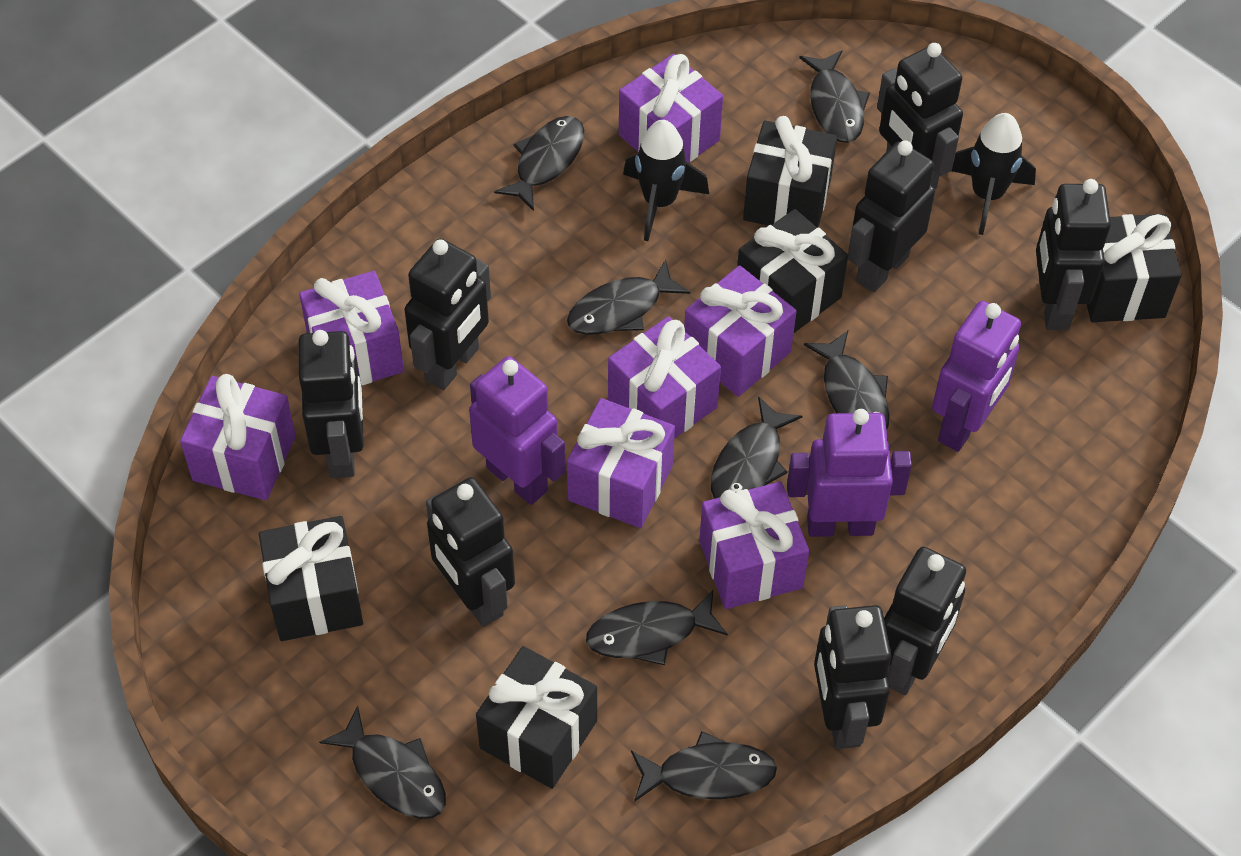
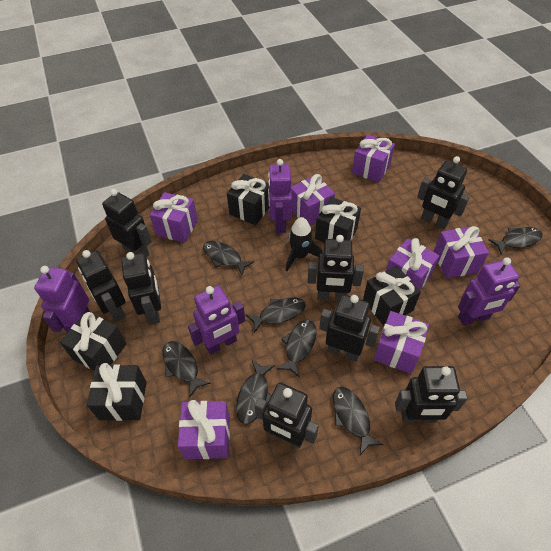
black fish: [319,706,446,819] [494,116,584,211] [567,259,690,335] [586,590,728,665] [631,731,777,802] [711,396,802,499] [799,50,870,143] [804,331,890,430] = 8 -> [162,341,211,398] [203,241,255,275] [236,360,275,424] [246,297,306,333] [277,320,316,378] [333,387,384,455] [489,227,543,254] = 7
black rocket: [623,120,709,241] [951,113,1036,235] = 2 -> [286,217,323,271] = 1
purple robot: [469,356,566,505] [787,409,912,537] [932,301,1021,452] = 3 -> [34,266,90,333] [188,285,245,355] [268,159,292,233] [458,257,520,325] = 4

